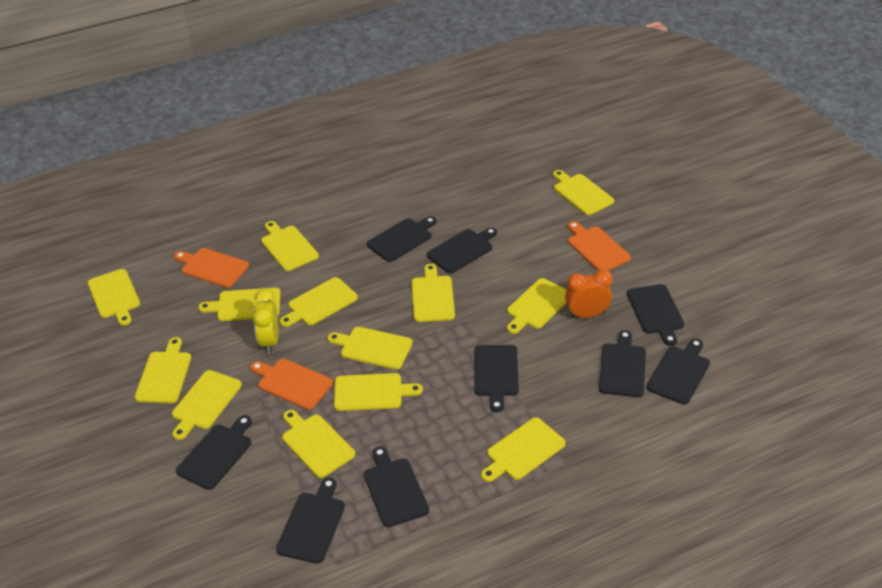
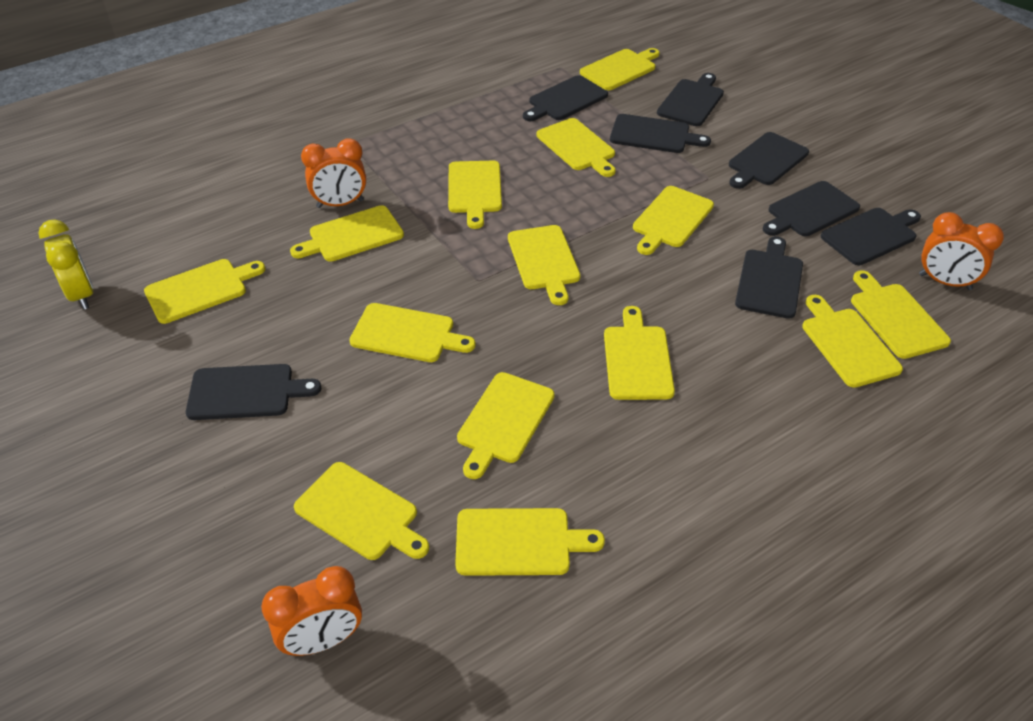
black cutting board: [176,415,252,490] [276,478,345,564] [364,446,429,527] [367,216,436,262] [427,227,497,273] [474,345,519,412] [599,330,646,397] [627,284,684,346] [647,339,710,405] = 9 -> [186,364,321,420] [523,75,608,121] [610,114,711,153] [657,73,724,126] [729,132,809,189] [735,236,803,319] [763,181,860,236] [821,208,921,265] = 8
orange clock: [565,269,613,318] = 1 -> [261,566,362,656] [301,138,366,208] [919,212,1004,290] = 3
orange cutting board: [174,248,249,288] [250,359,333,410] [568,221,631,271] = 3 -> none = 0
yellow cutting board: [88,269,140,326] [135,337,191,403] [172,370,242,440] [198,288,281,321] [261,221,319,271] [280,277,358,327] [282,410,355,478] [327,327,413,370] [334,373,423,411] [412,264,455,322] [481,417,566,482] [507,278,567,334] [553,170,614,215] = 13 -> [144,259,265,324] [290,205,404,262] [294,462,429,560] [349,303,476,362] [448,161,502,229] [455,508,605,576] [457,372,555,479] [508,225,580,305] [537,118,616,177] [580,48,660,90] [604,306,675,400] [633,186,714,255] [802,295,903,388] [851,270,951,359] = 14

